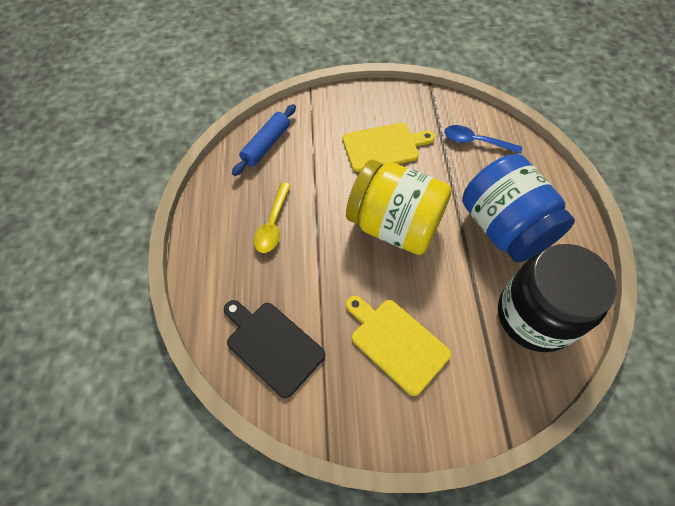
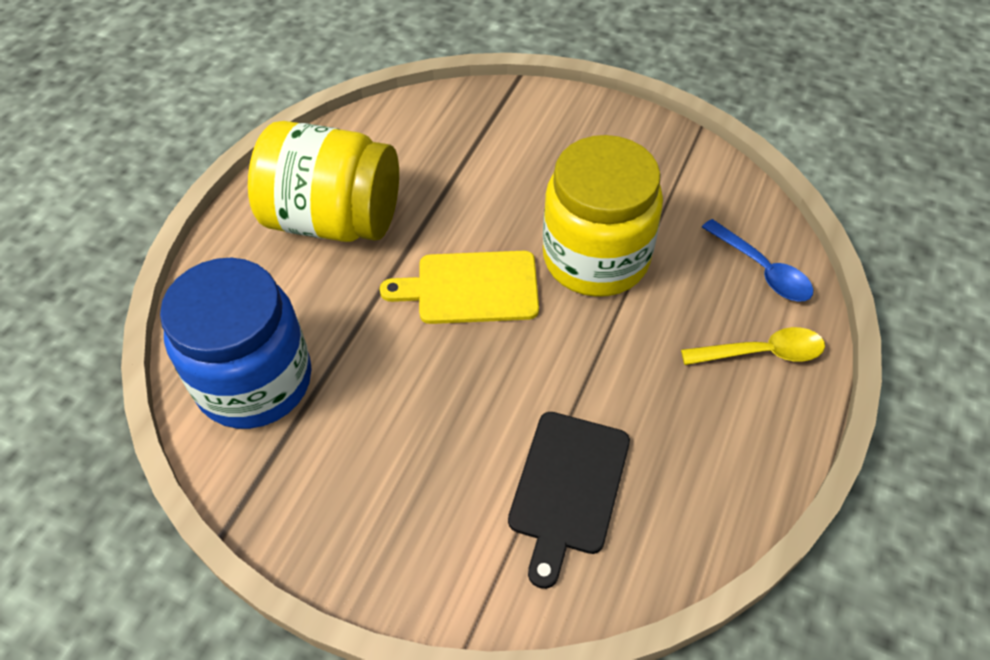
black jar: [498,244,617,352] = 1 -> none = 0
blue rolling pin: [232,104,296,176] = 1 -> none = 0
yellow cutting board: [343,123,435,172] [346,296,451,396] = 2 -> [380,251,539,324] = 1
yellow jar: [346,160,452,255] = 1 -> [248,121,399,242] [543,135,663,297] = 2

